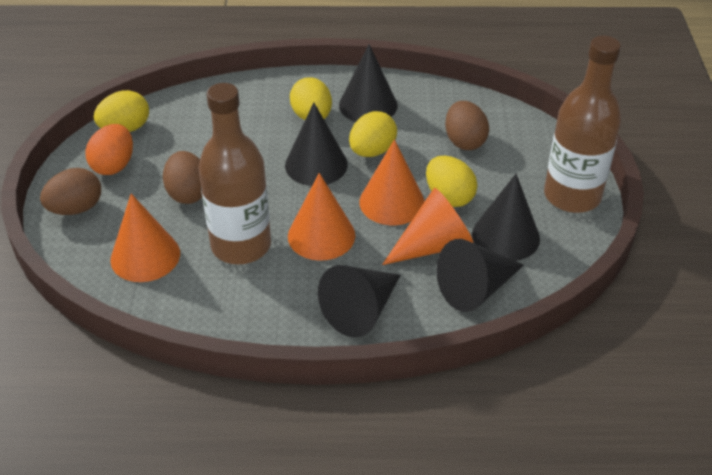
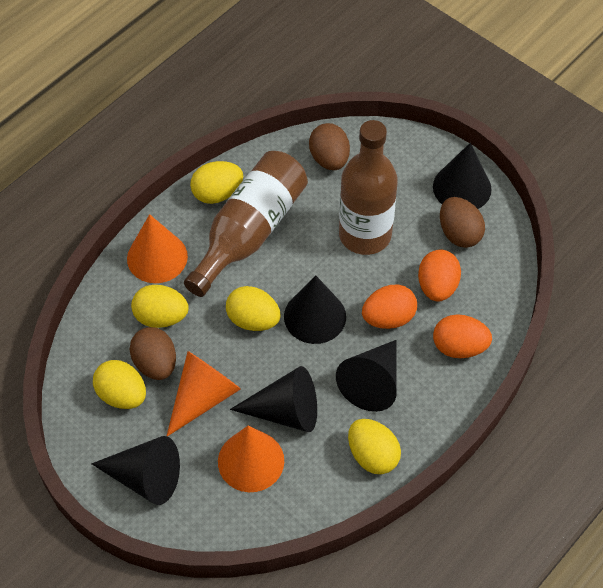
orange cone: [110,194,180,282] [288,173,355,261] [360,140,424,225] [382,188,473,265] = 4 -> [127,214,188,283] [167,351,241,437] [218,426,284,492] = 3
orange egg: [85,124,133,175] = 1 -> [362,284,417,329] [418,250,461,301] [433,314,492,358] = 3
yellow egg: [94,90,149,132] [290,77,332,120] [349,111,397,157] [426,156,477,207] = 4 -> [93,360,146,409] [131,285,189,328] [190,161,243,204] [226,286,280,331] [348,419,401,474] = 5

